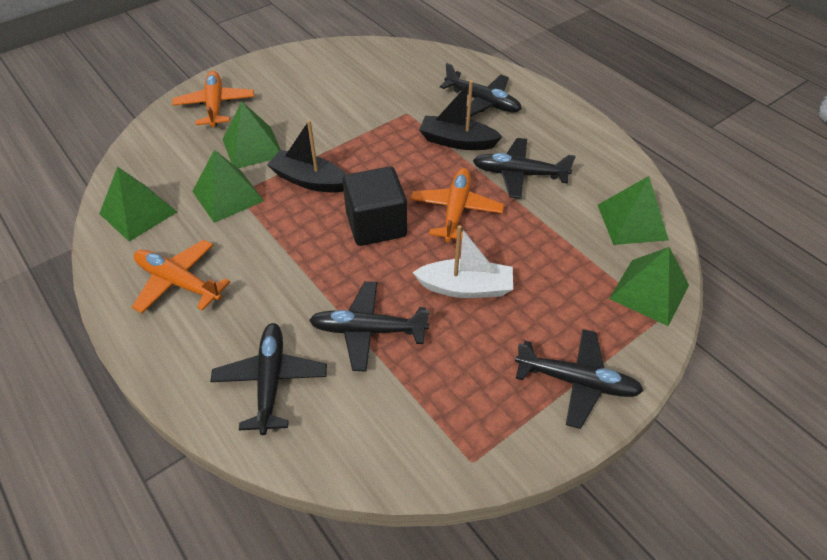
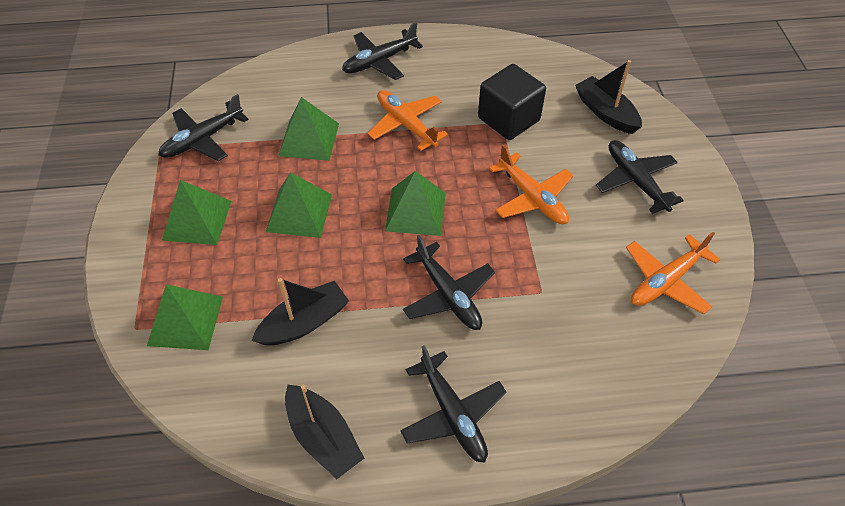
black boat: [267,120,347,193] [419,80,503,150] = 2 -> [251,278,349,345] [285,385,364,479] [575,60,642,134] = 3
white boat: [412,225,513,298] = 1 -> none = 0

